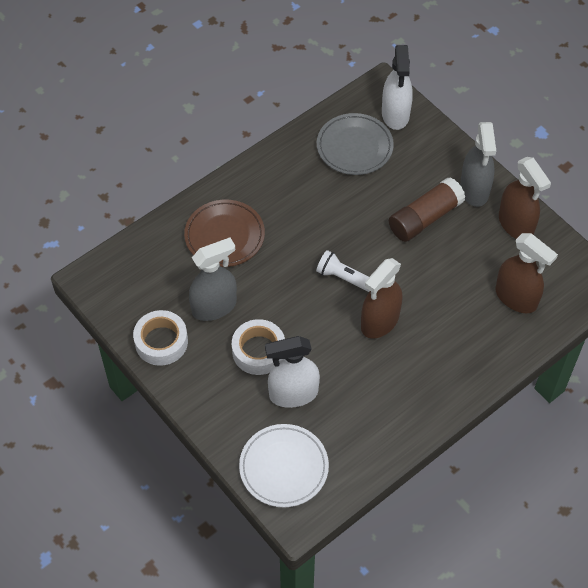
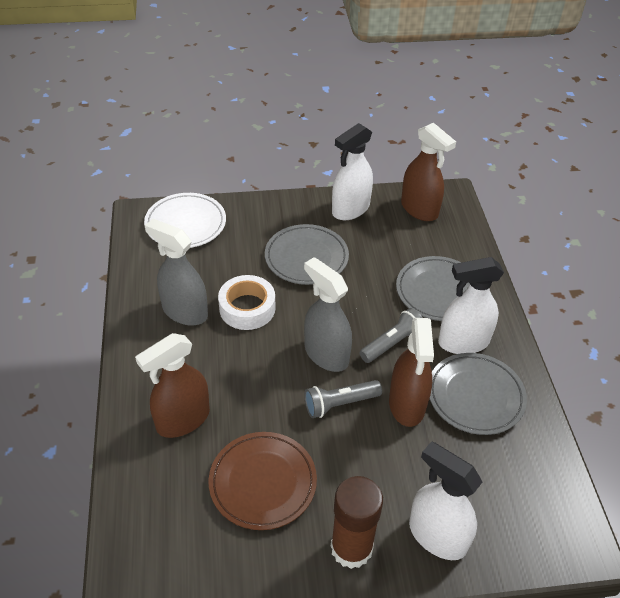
grey flashlight: none = 0 -> [304,380,382,418] [360,308,423,363] = 2
grey plate: [317,113,394,175] = 1 -> [265,224,349,285] [396,256,470,321] [430,353,527,435] = 3
white flashlight: [316,250,370,292] = 1 -> none = 0
white spray bottle: [265,336,320,408] [382,45,413,130] = 2 -> [332,123,373,220] [409,441,482,560] [438,257,504,354] = 3
white tape: [133,310,188,366] [232,319,285,375] = 2 -> [218,275,275,330] = 1

